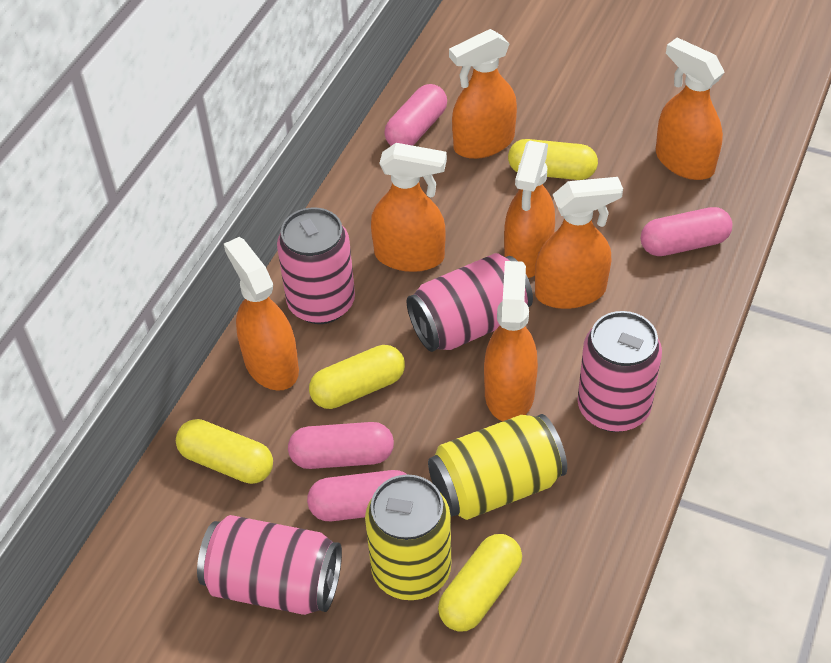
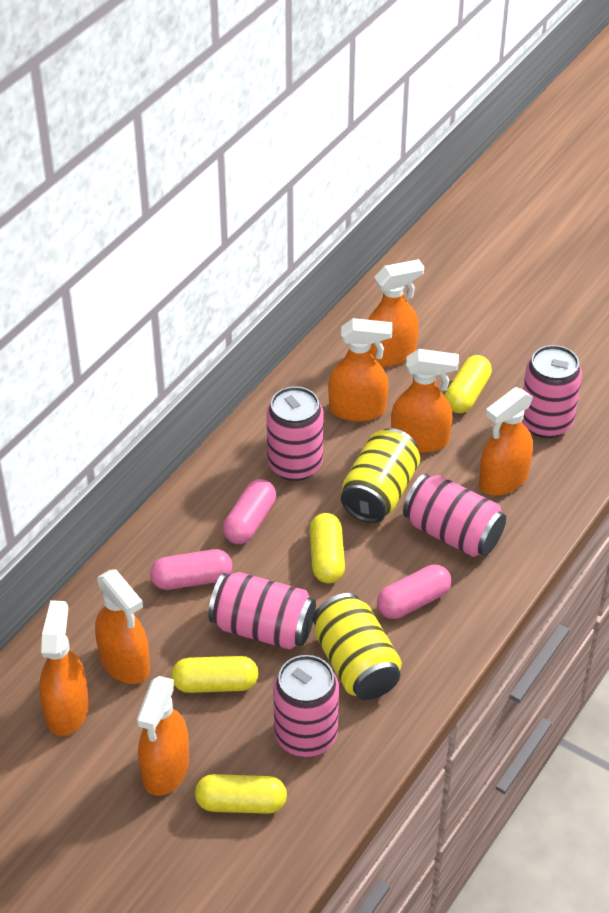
pink can: [197,515,342,615] [277,207,355,324] [407,253,533,352] [577,311,662,432] = 4 -> [208,572,316,650] [266,386,324,481] [273,655,339,757] [403,473,506,557] [522,345,582,438] = 5
pink capsule: [288,422,394,469] [307,470,406,521] [384,84,447,146] [641,207,732,256] = 4 -> [150,549,232,590] [223,479,276,544] [377,564,452,619] = 3

